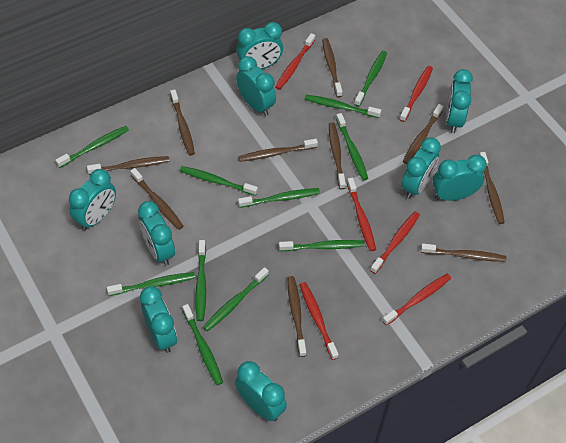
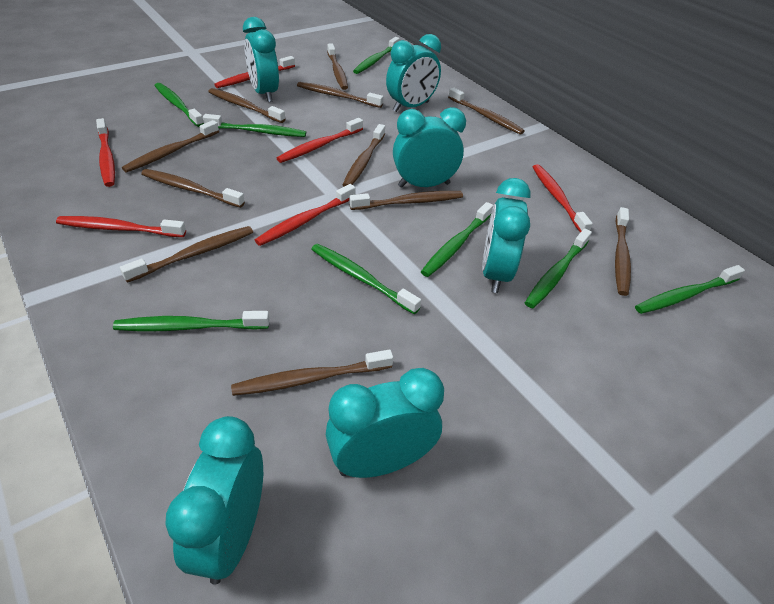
brown toothbrush: [87,156,170,175] [130,168,183,230] [170,89,195,156] [238,139,318,162] [287,276,306,357] [322,38,342,98] [329,122,346,189] [403,104,443,164] [421,244,506,262] [479,152,505,224] = 10 -> [120,226,253,283] [122,120,219,172] [141,169,245,208] [208,88,285,123] [231,350,393,396] [297,82,383,108] [327,43,348,90] [343,124,385,187] [349,191,463,210] [448,88,525,135] [615,207,631,296] = 11
green toothbrush: [56,126,129,168] [107,272,195,296] [180,166,258,196] [182,304,223,385] [195,240,206,321] [203,267,269,332] [238,188,320,208] [279,240,364,251] [305,95,381,118] [336,113,368,180] [354,51,387,107] = 11 -> [113,311,269,331] [155,83,204,127] [203,114,306,137] [311,244,421,314] [353,37,400,74] [421,202,493,277] [525,229,592,308] [635,265,745,314] = 8
turquoise clock: [69,169,116,230] [138,201,175,266] [140,286,177,353] [235,361,287,421] [236,56,276,116] [237,22,283,69] [401,137,441,199] [433,155,487,201] [446,69,473,133] = 9 -> [165,416,263,585] [243,17,279,102] [326,368,444,478] [386,34,441,112] [393,107,466,188] [482,178,530,293] = 6

